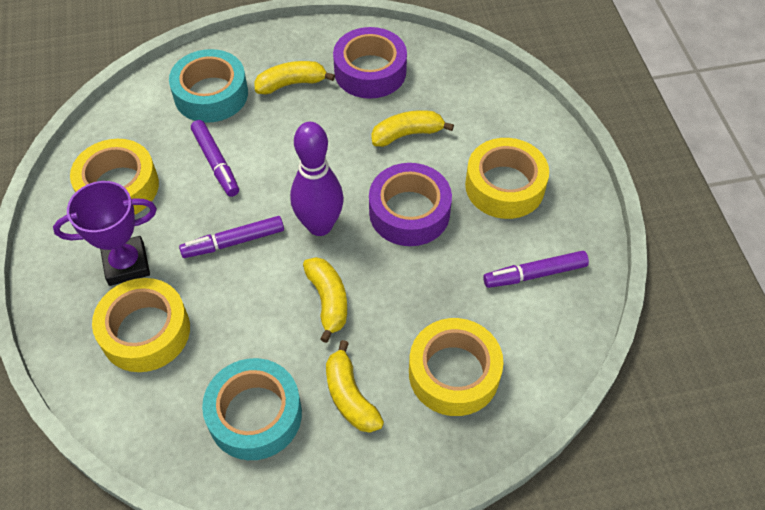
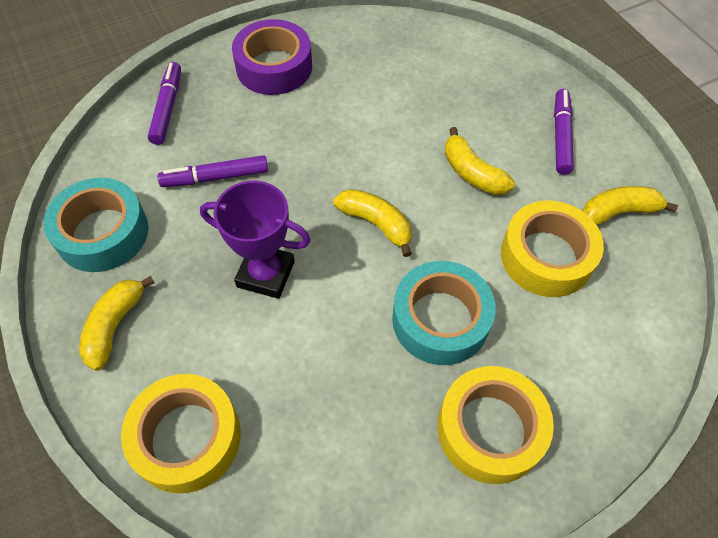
purple bowling pin: [290,122,344,236] = 1 -> none = 0
purple tape: [333,27,407,99] [369,163,452,246] = 2 -> [232,19,312,95] = 1
yellow tape: [70,139,159,215] [92,278,190,372] [409,318,504,416] [465,138,549,219] = 4 -> [121,374,241,494] [438,366,554,484] [501,201,604,297] = 3

